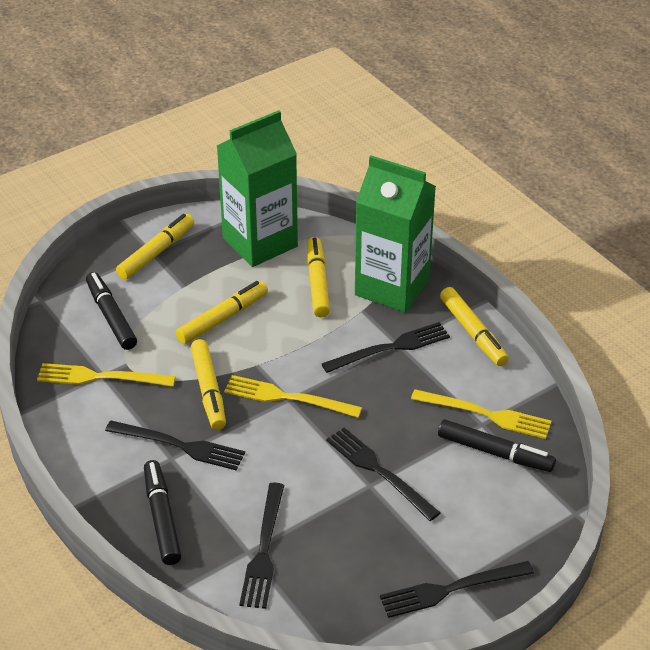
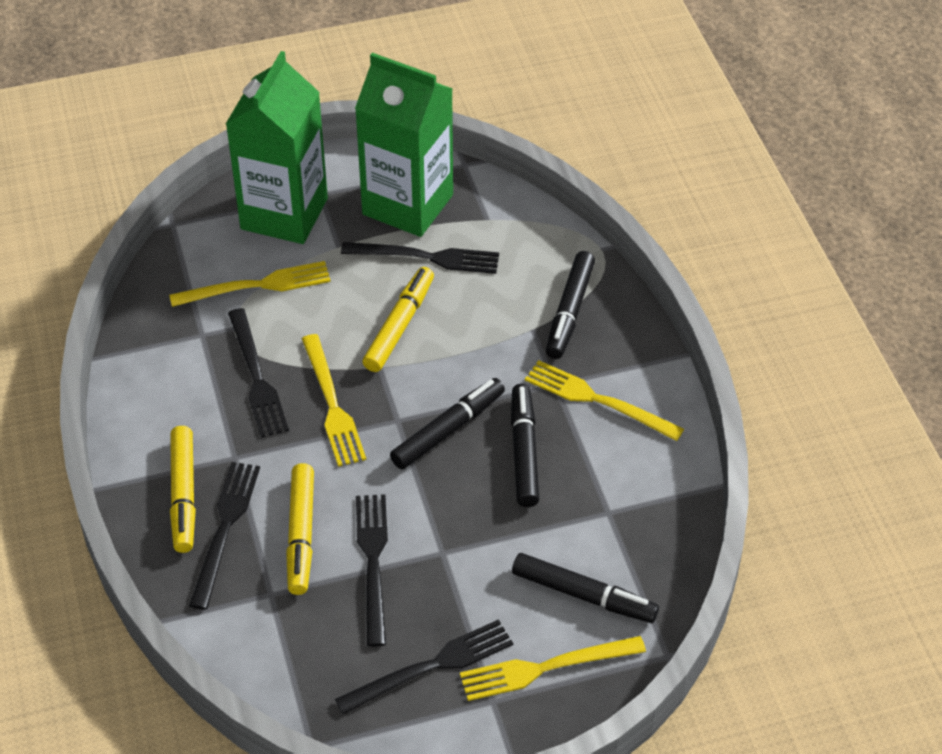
black marker: [86,272,137,350] [144,460,181,565] [438,420,556,472] = 3 -> [390,378,505,469] [511,384,539,507] [512,553,659,623] [546,251,595,359] = 4
yellow fork: [37,363,176,386] [224,375,362,418] [411,389,551,439] = 3 -> [169,261,331,307] [302,334,366,467] [460,636,646,701] [525,360,684,441] = 4
yellow marker: [116,214,194,280] [176,281,268,344] [191,339,226,430] [307,237,330,318] [440,287,509,366] = 5 -> [170,426,196,553] [286,463,314,595] [362,267,434,372] = 3

